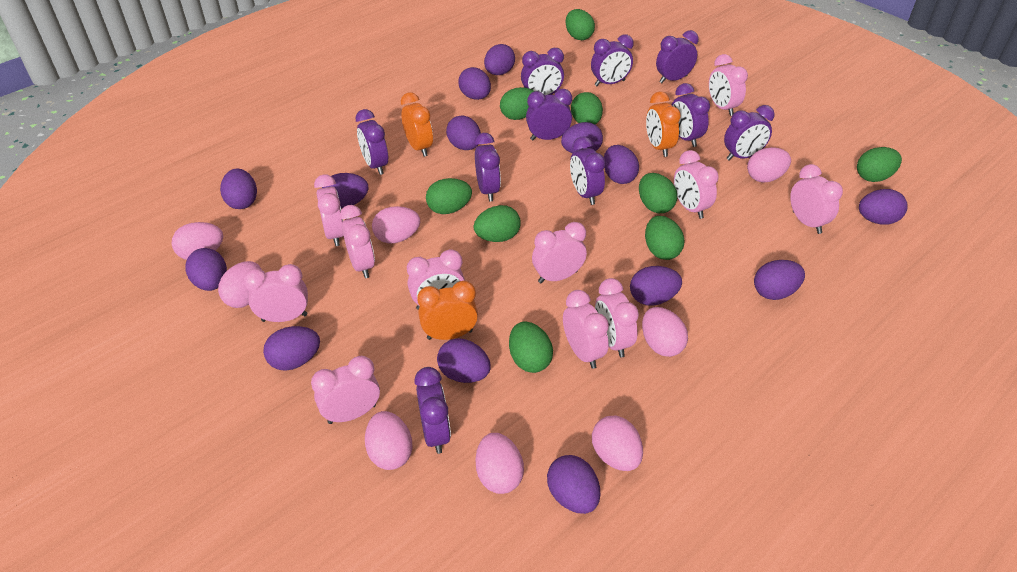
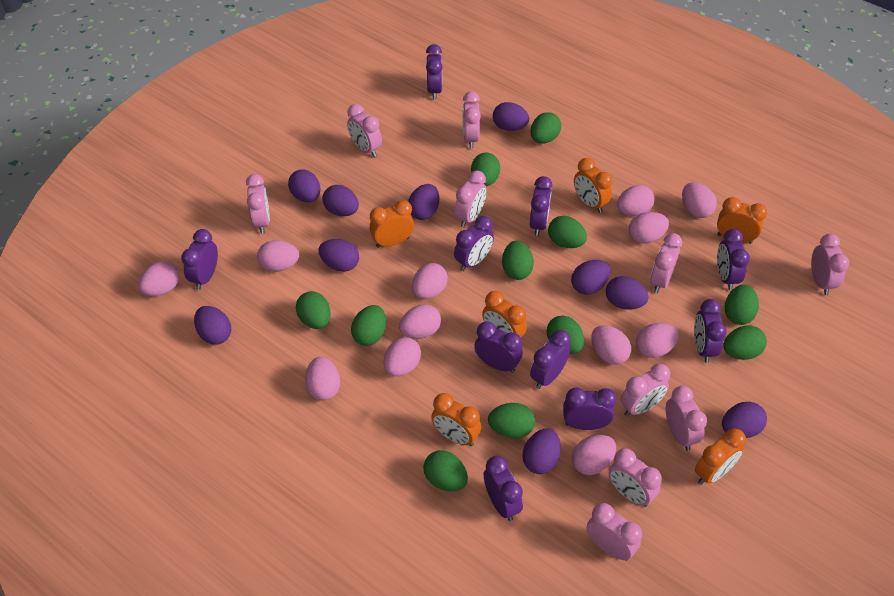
green egg: [426,178,472,214] [474,205,521,242] [500,87,534,120] [509,321,553,373] [565,9,595,40] [571,92,603,124] [639,173,677,213] [645,216,685,260] [857,147,902,182] = 9 -> [296,291,331,329] [351,305,386,346] [423,450,468,491] [471,153,500,186] [488,403,535,438] [502,241,534,280] [531,112,561,143] [547,316,584,354] [548,216,587,248] [723,326,767,360] [725,284,759,325] = 11
orange clock: [401,92,433,157] [417,281,478,340] [646,92,681,157] = 3 -> [370,200,414,248] [431,393,481,446] [482,291,527,337] [574,158,613,213] [695,428,746,485] [717,197,767,244] = 6
pink clock: [243,264,308,322] [311,356,380,424] [314,175,343,246] [340,205,375,278] [407,249,465,310] [532,222,587,283] [563,290,609,369] [595,278,639,358] [674,150,719,219] [709,54,748,116] [790,164,843,234] = 11 -> [246,174,270,234] [347,104,382,157] [454,170,487,228] [463,91,481,148] [587,503,642,561] [609,448,662,507] [620,363,670,417] [650,233,682,293] [666,386,707,451] [811,233,849,295] = 10
pink egg: [172,222,223,260] [218,261,262,308] [365,411,413,470] [372,206,420,243] [476,433,524,494] [592,415,643,471] [642,307,688,357] [747,147,791,183] = 8 -> [138,261,179,296] [257,240,299,272] [305,357,340,400] [384,337,421,376] [399,304,441,339] [412,263,448,299] [572,435,616,475] [591,325,631,365] [617,185,655,216] [629,212,669,244] [636,323,679,358] [682,182,717,218] = 12
purple egg: [185,248,227,291] [220,169,257,209] [263,326,320,371] [322,173,368,208] [437,338,491,383] [446,116,481,150] [458,67,491,100] [484,44,515,75] [547,455,600,514] [561,122,603,153] [604,145,639,184] [630,266,682,306] [754,260,805,300] [859,189,908,224] = 14 -> [194,306,231,345] [288,169,321,202] [318,239,359,272] [323,185,359,216] [408,184,440,220] [493,102,529,131] [522,428,561,474] [571,260,610,295] [606,276,649,310] [722,402,767,438] = 10

